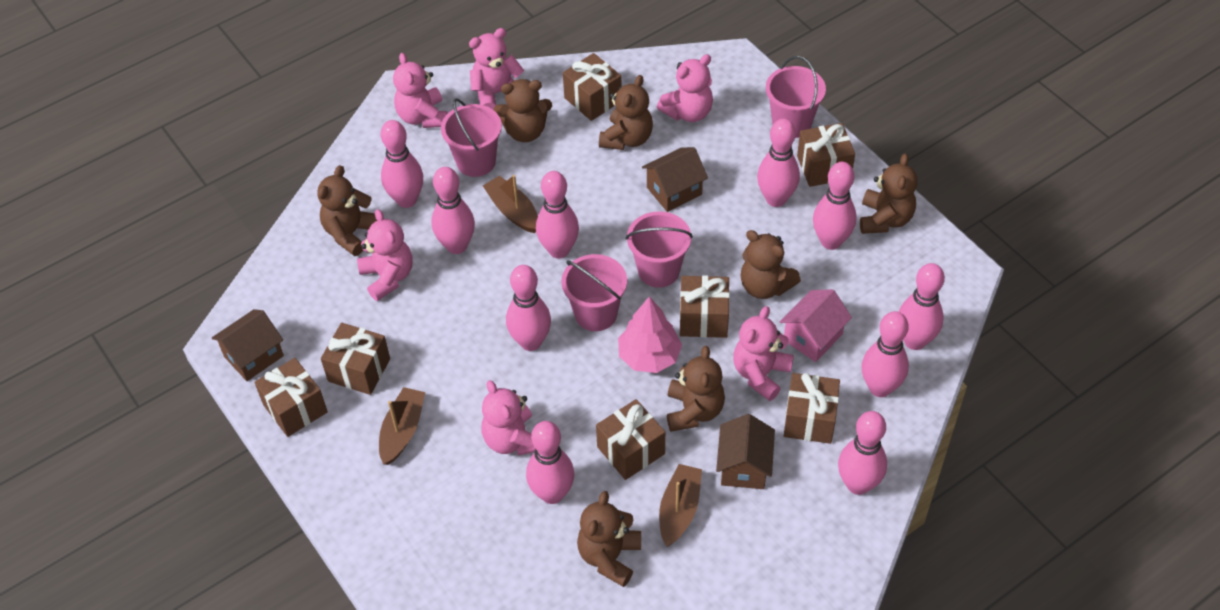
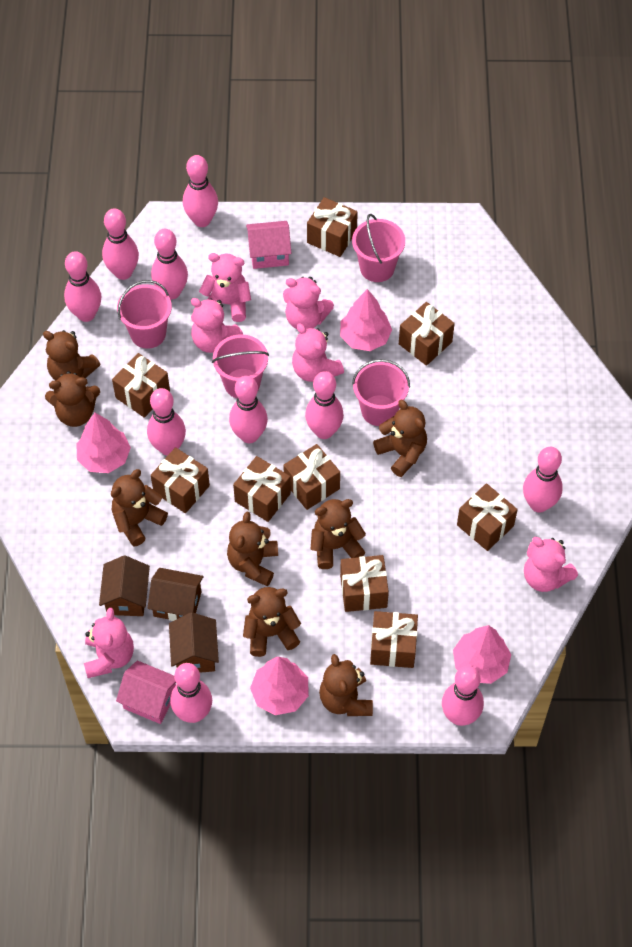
brown boat: [379,387,425,465] [483,175,538,233] [659,464,702,547] = 3 -> none = 0
brown gift: [254,358,328,437] [321,323,390,395] [563,53,622,121] [596,399,665,480] [680,275,730,338] [784,373,840,444] [797,123,855,187] = 7 -> [112,353,170,418] [151,447,210,513] [233,456,291,522] [283,444,340,510] [307,197,358,257] [340,555,389,612] [370,611,418,668] [399,302,455,366] [457,483,518,551] = 9
brown teddy bear: [317,165,377,256] [494,79,552,142] [577,491,641,587] [599,75,653,150] [667,346,725,432] [741,230,801,299] [860,154,918,234] = 7 -> [43,330,100,380] [45,371,100,427] [111,469,168,546] [227,512,278,586] [243,587,301,657] [311,499,366,569] [319,654,373,716] [373,400,427,477] = 8
pink house: [780,289,852,362] = 1 -> [116,661,176,724] [246,221,291,269] = 2
pink tree: [618,297,682,373] = 1 -> [76,413,131,473] [250,657,309,715] [340,289,392,351] [453,625,512,684] = 4

